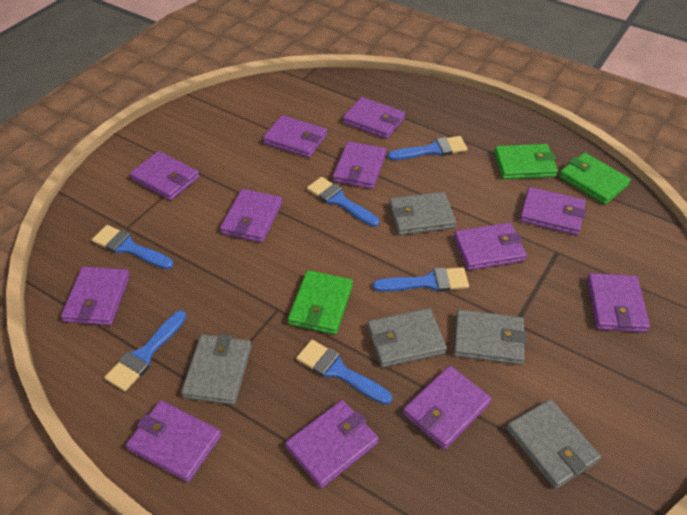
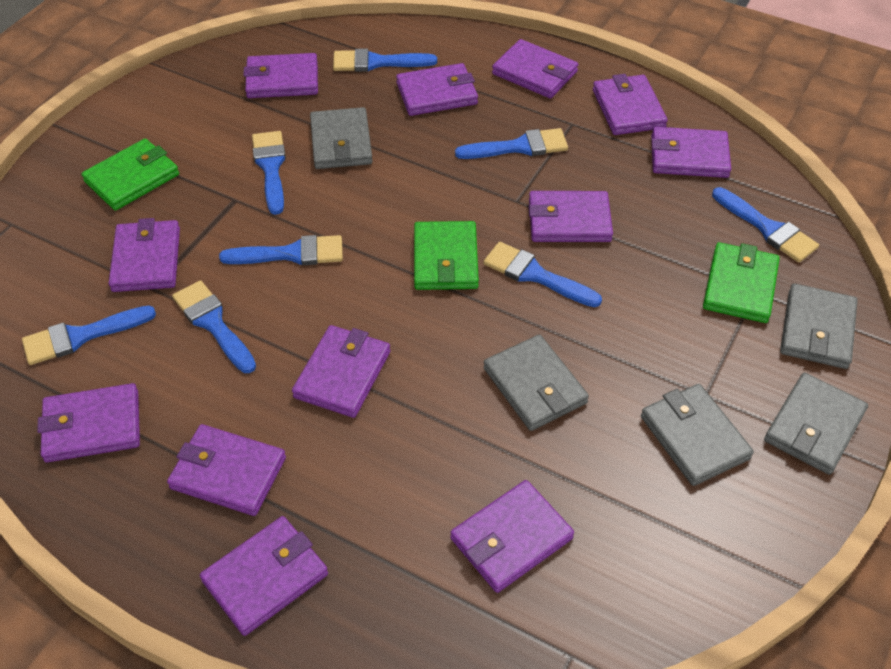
blue brush: [92,225,174,269] [104,311,187,392] [296,340,392,405] [307,177,379,227] [373,267,469,292] [387,136,467,160] = 6 -> [22,305,156,365] [172,280,256,373] [219,235,343,265] [252,131,286,215] [333,49,437,72] [455,128,568,159] [483,242,602,307] [712,187,819,263] = 8

